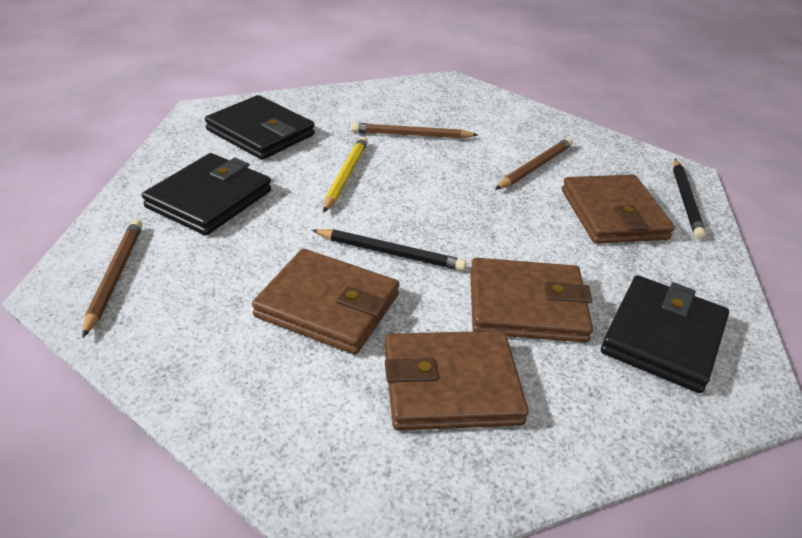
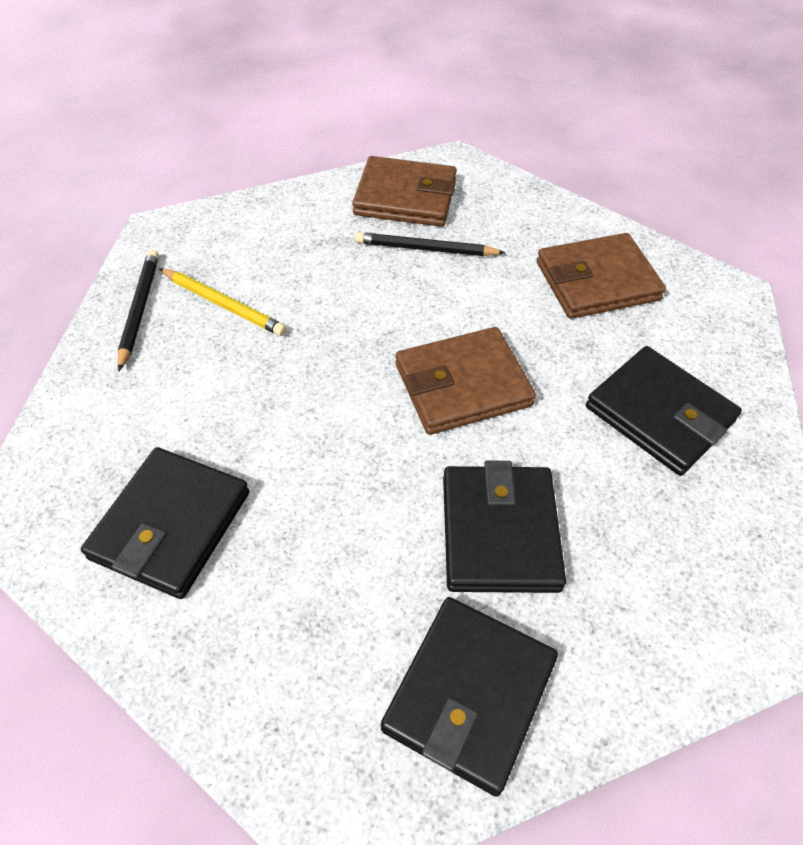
black wallet: [142,153,271,235] [205,95,315,160] [601,275,729,393] = 3 -> [81,447,249,599] [381,597,558,797] [443,461,566,593] [586,346,742,476] = 4
brown pencil: [82,219,142,338] [351,123,478,139] [495,138,573,190] = 3 -> none = 0
brown wallet: [252,249,399,355] [385,331,529,431] [470,258,593,342] [562,174,675,244] = 4 -> [352,156,457,227] [396,327,536,435] [537,233,666,319] = 3

